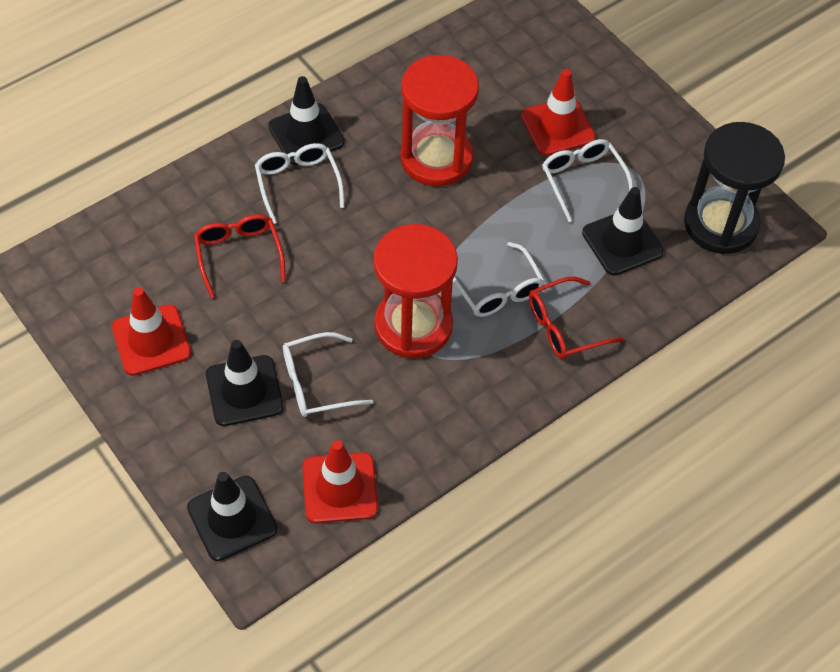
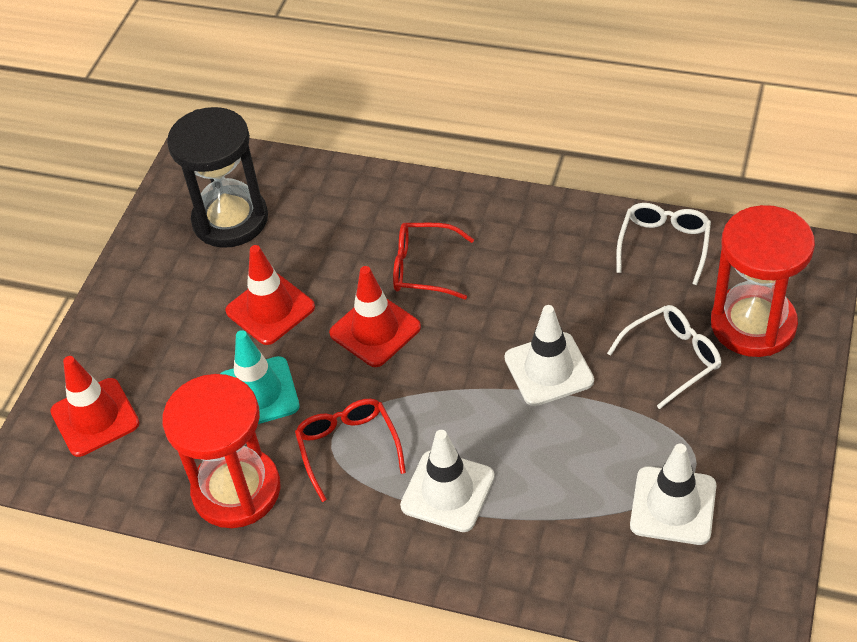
black traffic cone: [187,472,277,561] [206,340,283,426] [268,76,345,165] [582,187,664,276] = 4 -> none = 0
turquoise traffic cone: none = 0 -> [220,330,300,424] = 1
white glasses: [255,143,345,224] [283,332,373,417] [453,242,545,317] [542,139,633,222] = 4 -> [607,305,722,409] [616,203,711,285] = 2
white traffic cone: none = 0 -> [400,430,495,532] [505,305,594,406] [630,444,716,545] = 3

